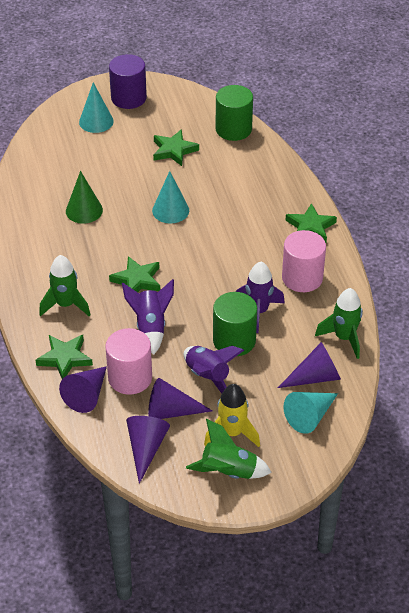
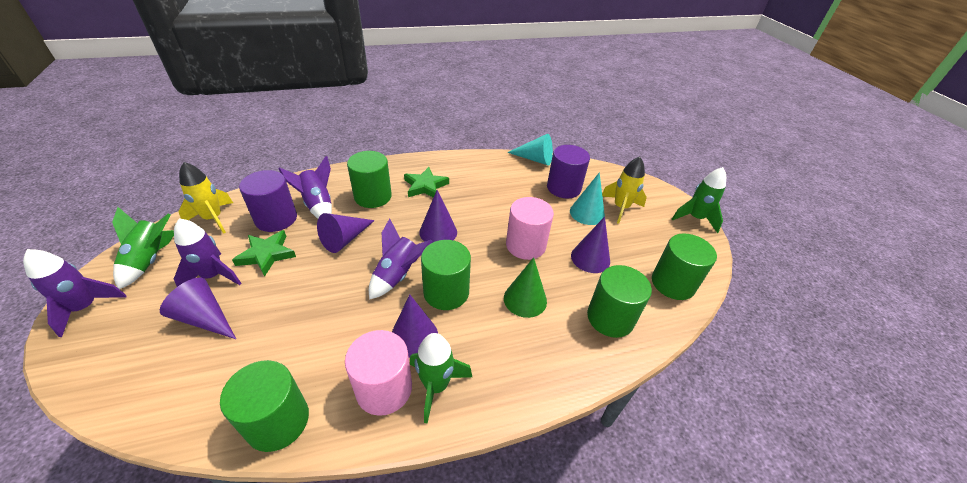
green cylinder: [213,292,257,356] [216,85,253,141] = 2 -> [220,360,309,452] [347,151,392,208] [421,240,471,310] [587,265,652,338] [652,233,717,300] = 5
green star: [35,335,93,379] [109,256,160,292] [153,129,199,166] [285,203,337,243] = 4 -> [232,230,296,277] [404,167,449,198] = 2
purple cone: [59,366,107,413] [126,416,170,484] [148,378,212,419] [278,342,341,388] = 4 -> [160,278,236,339] [317,213,375,253] [392,294,438,358] [419,190,457,243] [571,217,610,273] = 5
purple cylinder: [109,54,147,109] = 1 -> [239,170,297,232] [547,145,590,198] = 2
purple rocket: [122,279,174,355] [184,346,244,394] [236,262,285,333] = 3 -> [23,249,127,337] [174,218,241,287] [278,156,332,219] [369,218,433,300] = 4
turquoise cone: [79,82,114,133] [152,171,189,223] [283,392,338,434] = 3 -> [507,134,553,166] [570,172,605,225] = 2
yellow rocket: [204,384,260,447] = 1 -> [178,162,233,234] [602,157,647,224] = 2

